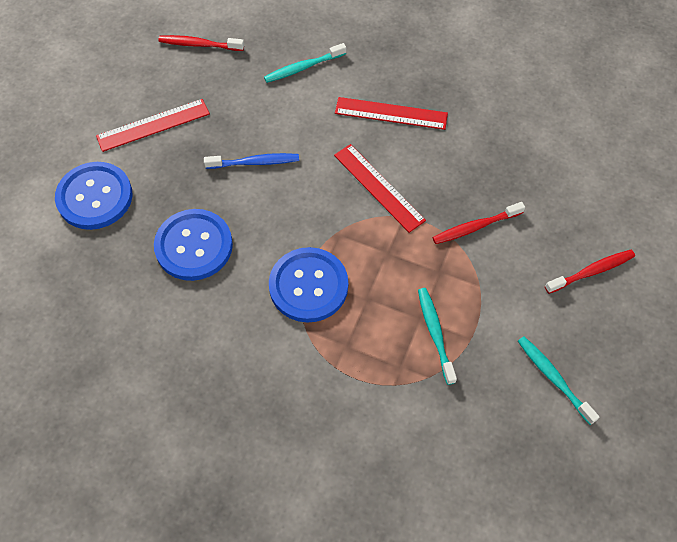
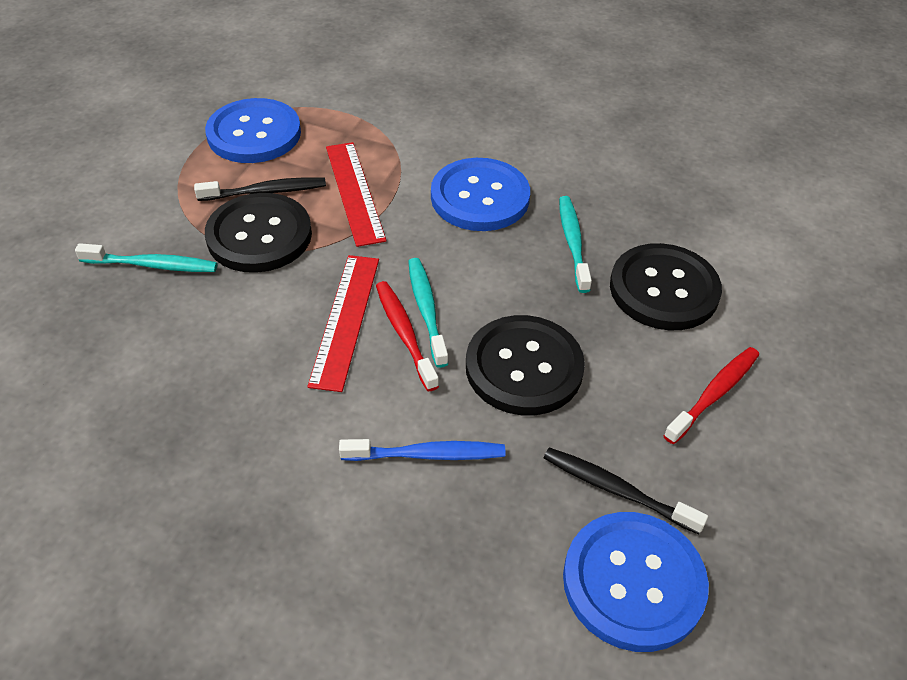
black button: none = 0 -> [205,193,312,273] [466,315,585,416] [610,243,722,330] = 3
black toothbrush: none = 0 -> [194,177,326,201] [544,447,708,534] = 2
red ruler: [96,99,210,152] [334,144,426,233] [335,97,448,130] = 3 -> [307,255,379,392] [326,142,386,247] = 2
red toothbrush: [158,35,244,51] [432,202,525,244] [545,250,635,294] = 3 -> [376,281,439,391] [663,347,759,444] = 2

